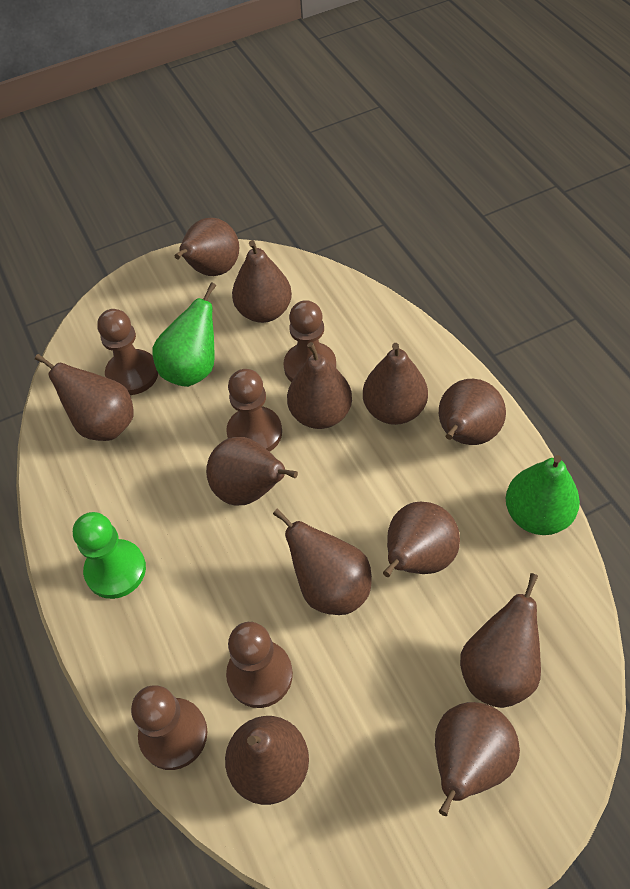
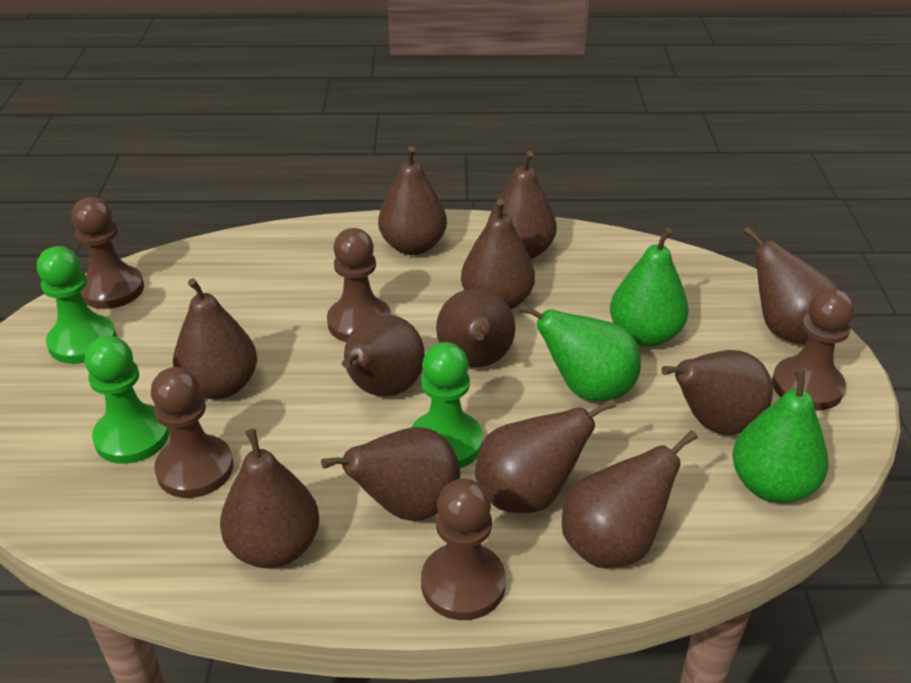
green pawn: [73,512,146,599] = 1 -> [37,246,117,364] [85,336,170,464] [411,342,483,468] = 3
green pear: [152,282,216,387] [506,455,580,535] = 2 -> [519,304,641,401] [610,228,689,347] [732,369,829,503] = 3

